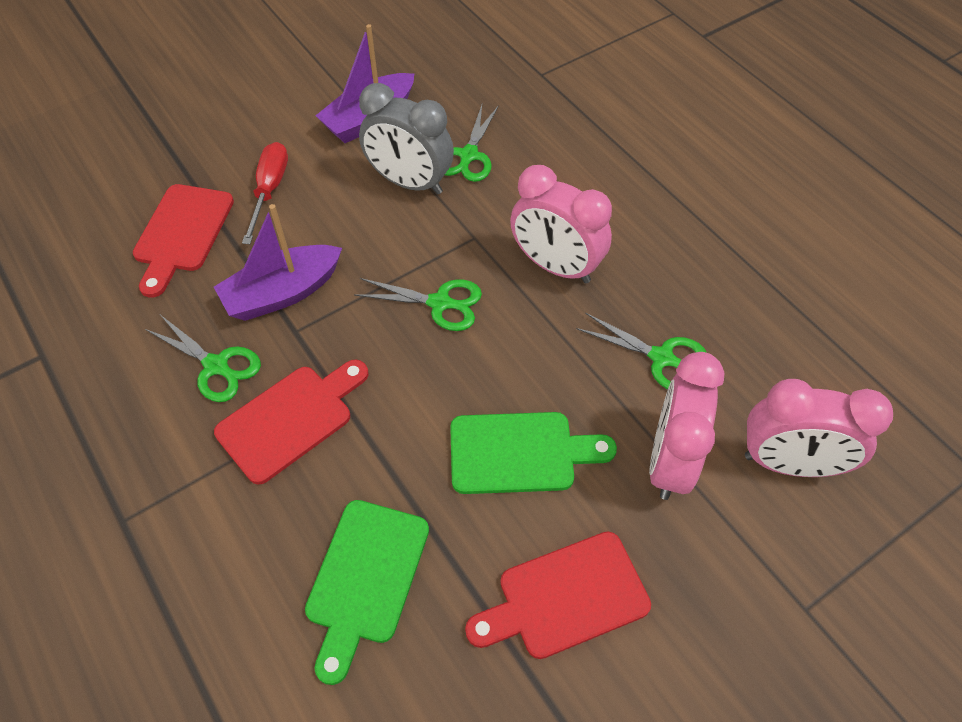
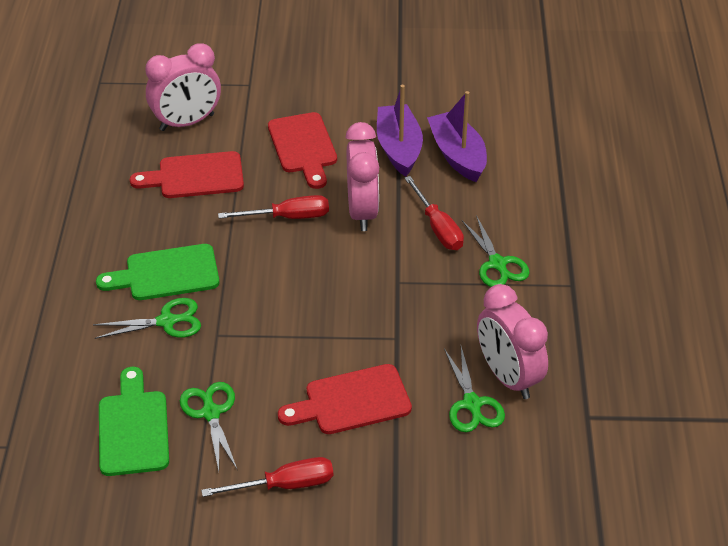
grey clock: [359,83,454,195] = 1 -> none = 0
red screwdriver: [242,142,288,244] = 1 -> [201,457,333,497] [218,195,329,219] [404,176,464,250] = 3

